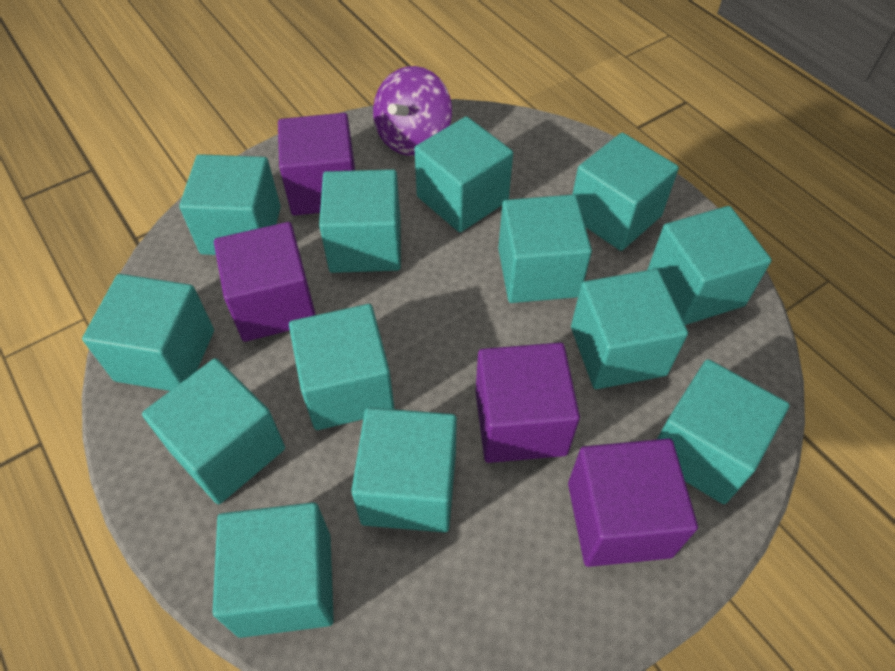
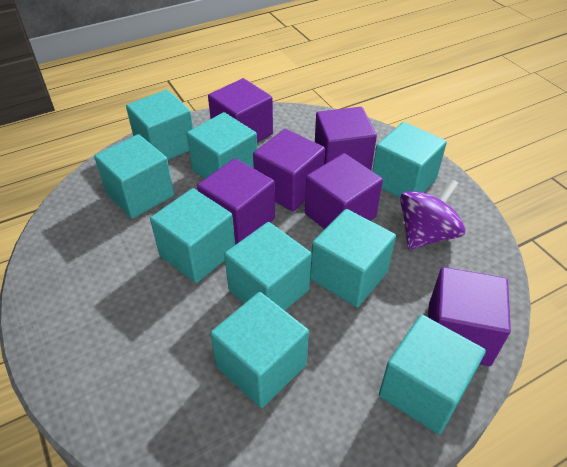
purple cube: [214,222,316,342] [278,113,355,215] [475,343,580,463] [568,438,698,567] = 4 -> [197,158,275,245] [208,78,273,143] [253,129,325,212] [305,153,383,229] [315,107,377,170] [428,267,511,366] = 6
turquoise cube: [82,274,214,391] [142,358,285,504] [179,154,281,255] [213,502,334,638] [289,304,394,430] [319,169,401,273] [351,408,457,532] [414,116,513,233] [498,194,592,303] [571,269,688,389] [572,133,679,251] [647,206,772,325] [657,359,790,504] = 13 -> [94,134,174,219] [126,90,193,160] [150,188,235,283] [187,112,257,179] [210,292,309,408] [224,222,312,310] [310,209,396,307] [372,122,447,198] [379,314,486,434] = 9

